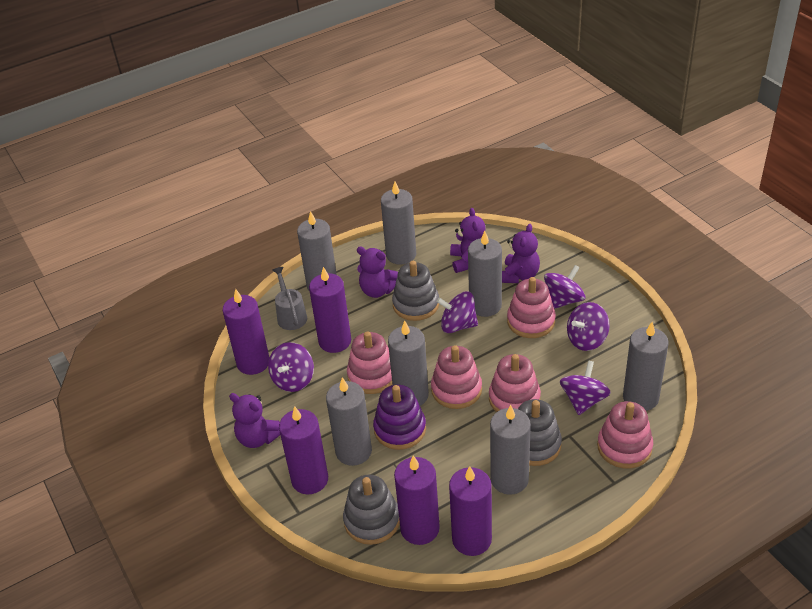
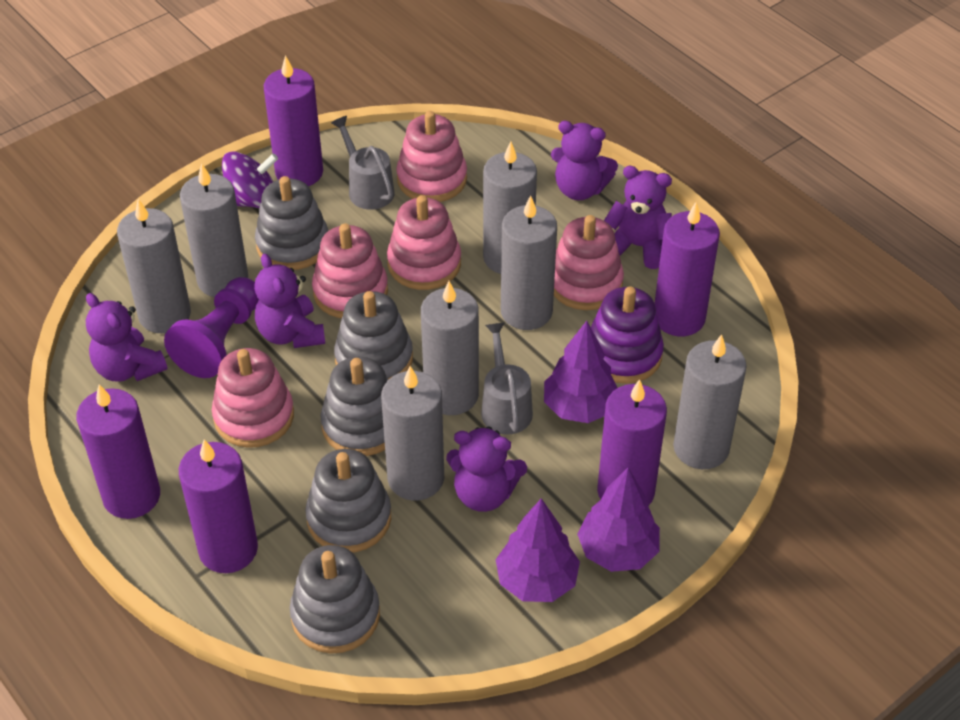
grey stacking toy: [343,475,400,545] [392,261,439,321] [518,399,562,466] = 3 -> [255,176,328,270] [290,545,380,653] [305,449,391,553] [321,357,388,456] [334,291,413,380] = 5
grey watering can: [272,267,307,330] = 1 -> [331,116,395,210] [481,322,533,435] = 2
purple pawn: none = 0 -> [164,277,259,378] = 1
purple spinning top: [268,342,314,392] [437,291,478,333] [544,265,586,309] [560,360,611,415] [567,302,610,351] = 5 -> [222,151,278,208] = 1
purple teddy bear: [229,393,280,448] [357,247,398,298] [450,208,486,273] [502,224,540,283] = 4 -> [86,293,168,382] [254,254,325,348] [446,426,527,512] [551,121,618,200] [604,166,672,269] = 5
purple tree: none = 0 -> [496,498,580,602] [544,321,617,423] [577,468,660,572] = 3

